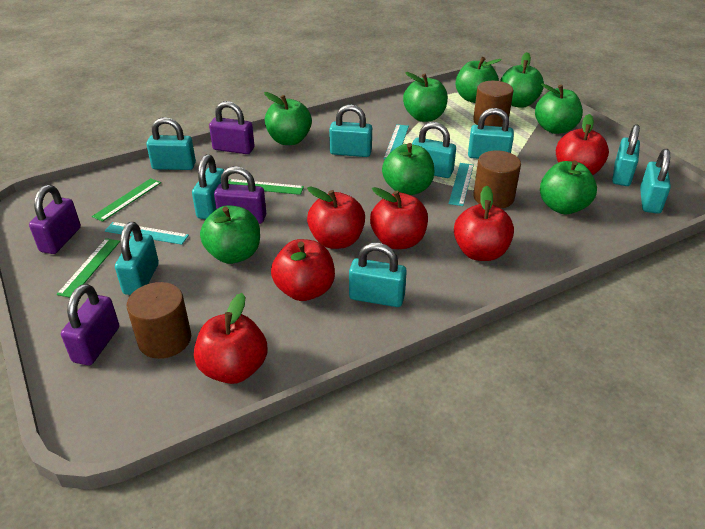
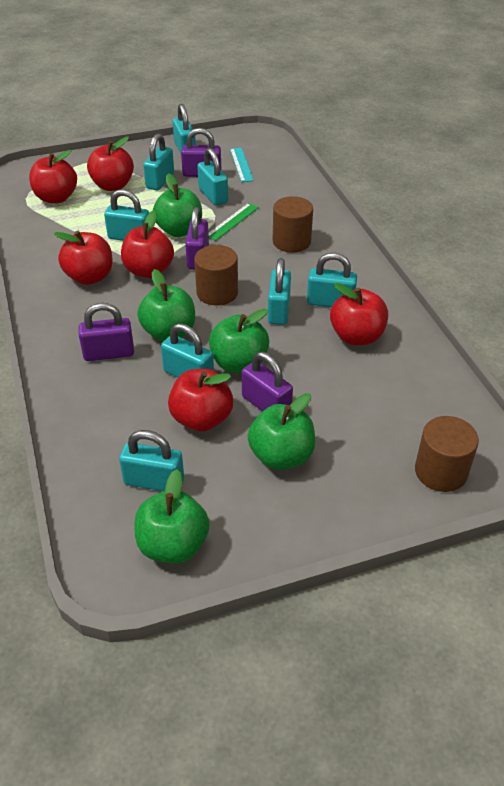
green apple: [200,205,260,264] [264,92,312,145] [382,143,435,195] [403,72,448,122] [456,57,502,103] [500,52,544,108] [535,83,583,134] [540,161,597,214] = 8 -> [135,470,210,564] [137,269,195,342] [153,173,202,237] [209,309,269,373] [248,393,315,470] = 5
green ruler: [57,238,120,298] [92,178,161,222] [228,179,304,195] = 3 -> [209,203,259,241] = 1
turquoise padlock: [115,222,159,295] [147,117,196,170] [192,154,224,219] [329,104,372,157] [349,243,407,307] [412,122,456,178] [468,108,514,159] [612,124,640,186] [640,149,671,214] = 9 -> [104,189,149,241] [119,430,184,491] [143,133,174,190] [161,323,214,378] [173,104,196,154] [197,148,228,206] [268,258,291,325] [307,253,357,307] = 8
turquoise ruler: [105,222,189,245] [384,124,409,159] [449,163,474,206] = 3 -> [230,148,254,182] = 1

